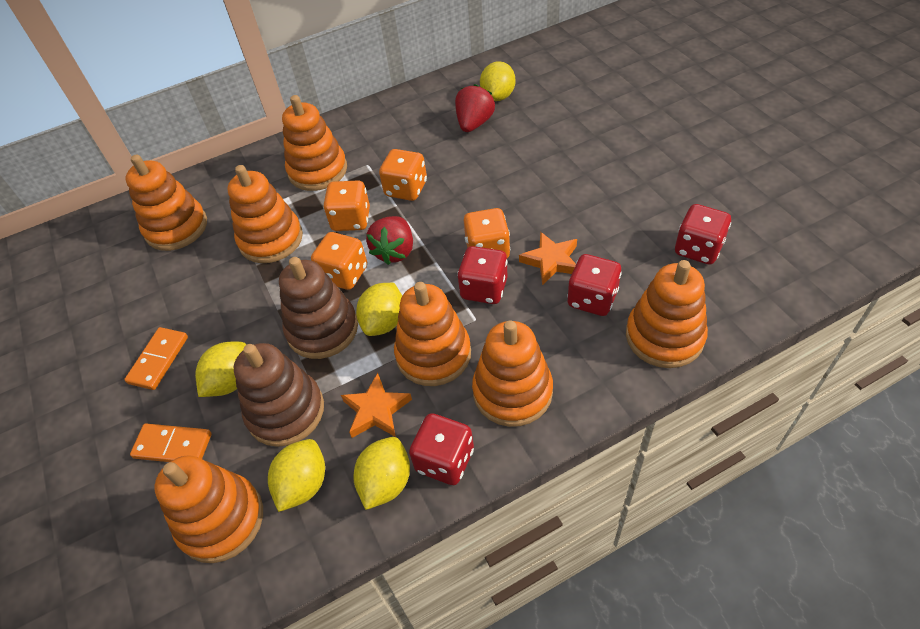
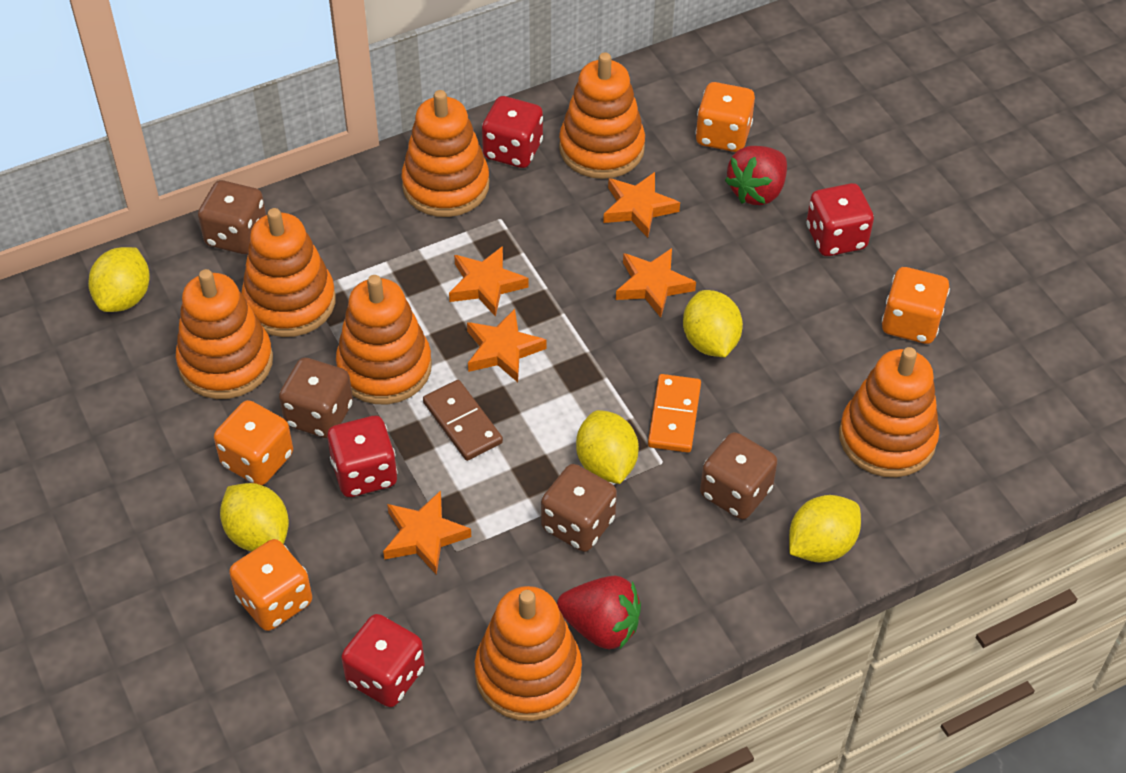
brown dice: none = 0 -> [198,180,266,254] [279,358,353,438] [541,464,617,552] [700,432,778,520] = 4
brown domino: none = 0 -> [423,380,503,461] = 1
brown stacking toy: [234,343,324,447] [279,257,358,359] = 2 -> none = 0
orange domino: [124,327,188,390] [130,424,212,462] = 2 -> [648,374,701,453] = 1
orange star: [341,373,412,438] [519,232,577,285] = 2 -> [383,491,471,575] [449,246,528,317] [467,309,547,382] [603,172,680,238] [616,248,696,318] = 5

